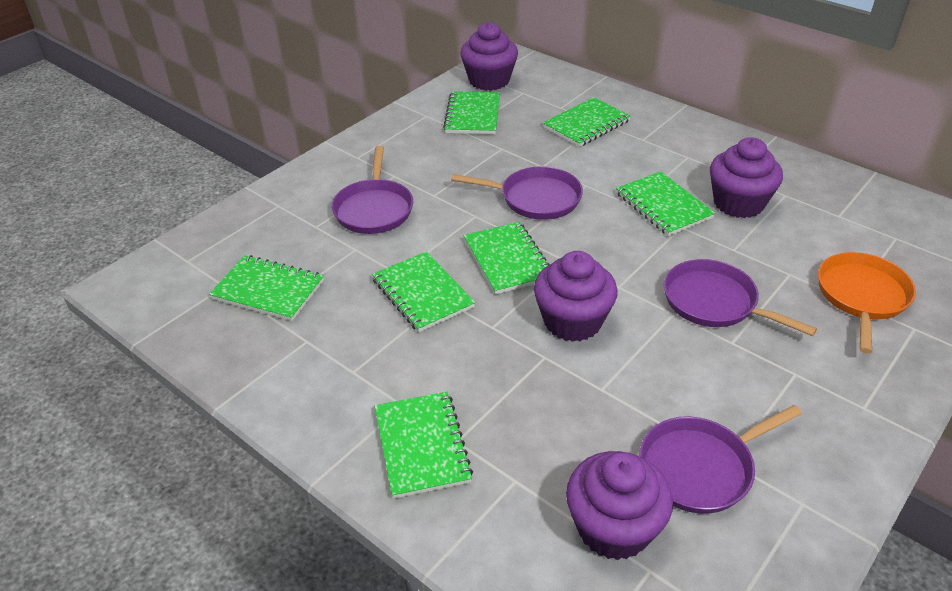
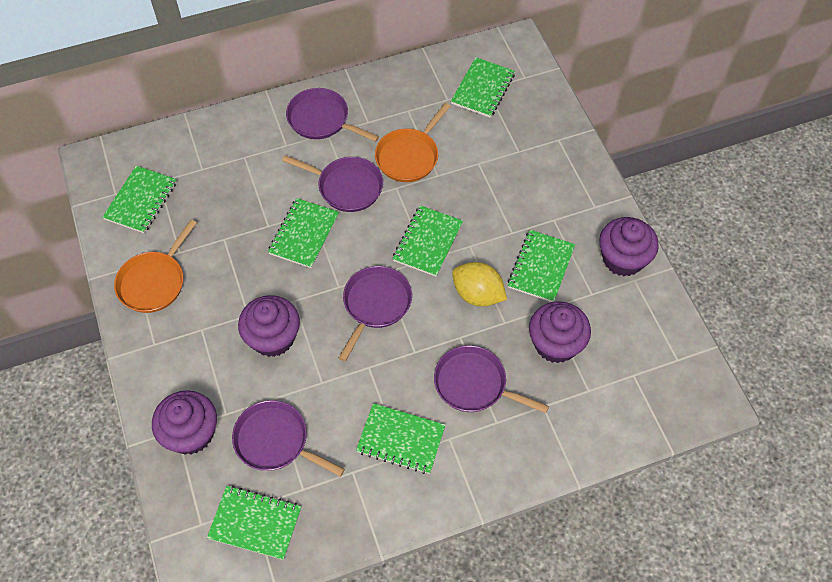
orange pan: [818,252,916,354] = 1 -> [114,220,197,313] [375,103,451,182] = 2
purple pan: [331,146,413,234] [451,166,583,220] [639,405,802,514] [664,259,817,336] = 4 -> [232,400,345,477] [282,155,383,212] [286,88,379,142] [339,266,412,361] [434,345,549,413] = 5
yellow lemon: none = 0 -> [452,262,507,307] = 1

